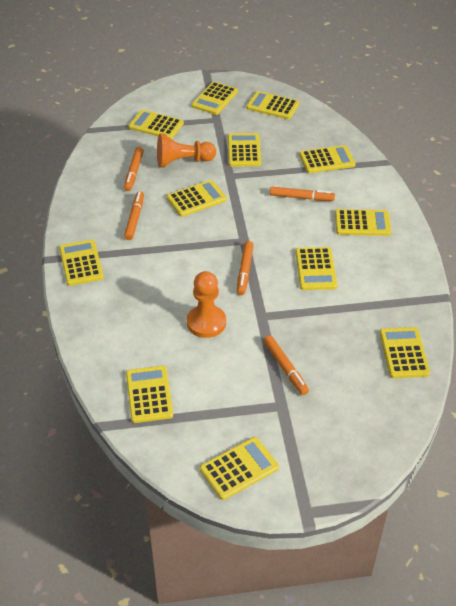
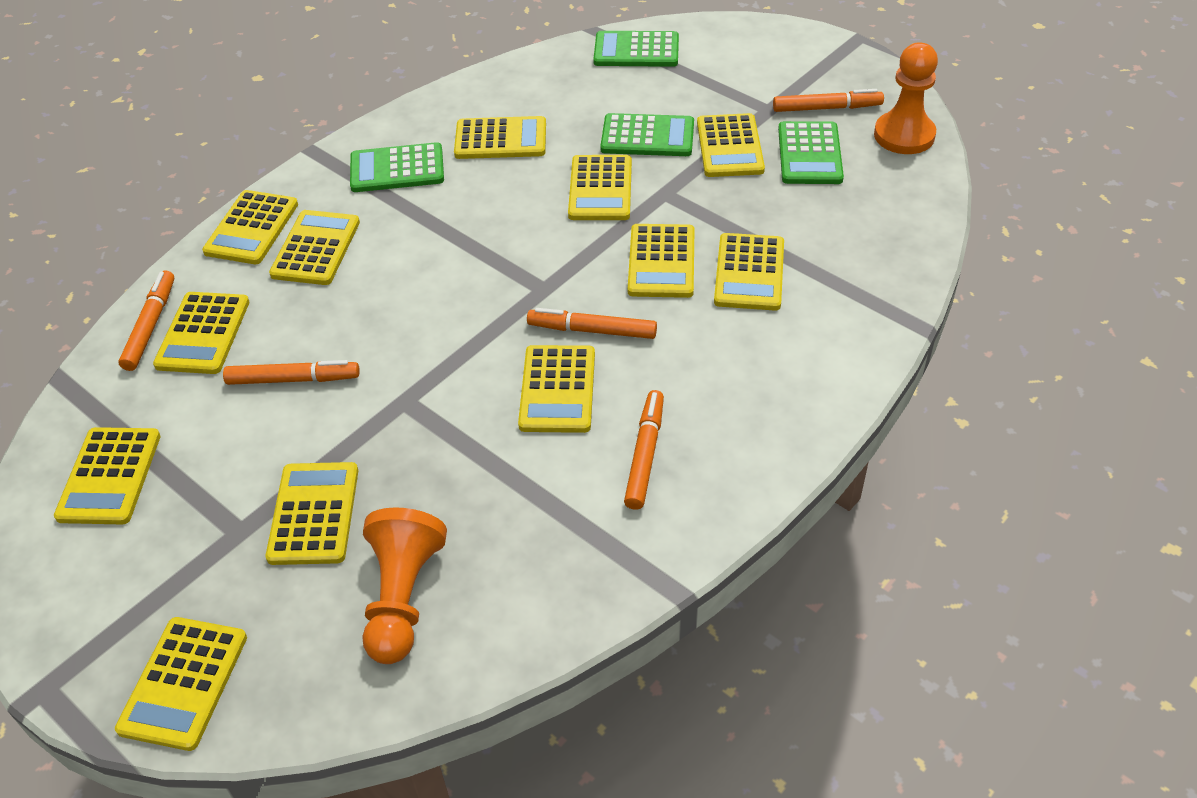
green calculator: none = 0 -> [350,142,444,192] [593,31,679,67] [600,113,694,156] [778,121,844,184] = 4

